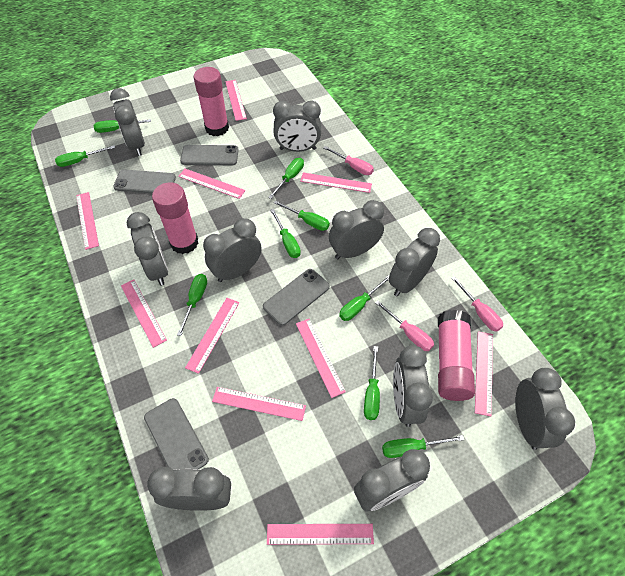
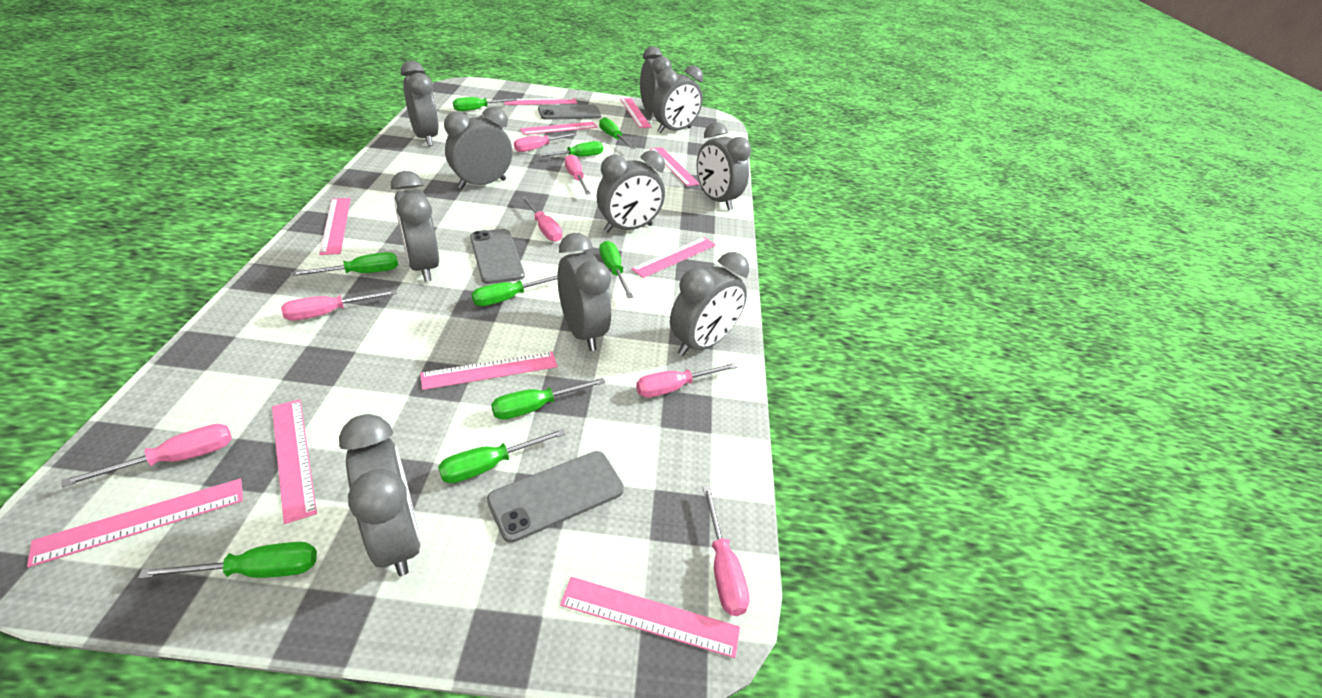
grey phone: [113,170,176,194] [144,398,209,470] [180,145,239,165] [263,269,330,326] = 4 -> [470,229,525,284] [487,451,624,543] [538,104,601,120] = 3
pink glue stick: [152,182,198,254] [194,67,229,136] [438,310,475,401] = 3 -> none = 0
pink screwdriver: [323,146,374,175] [375,301,434,351] [451,276,503,332] = 3 -> [61,424,232,487] [281,290,397,321] [514,133,577,152] [521,196,562,242] [565,154,591,195] [636,363,737,398] [703,486,750,616] = 7

